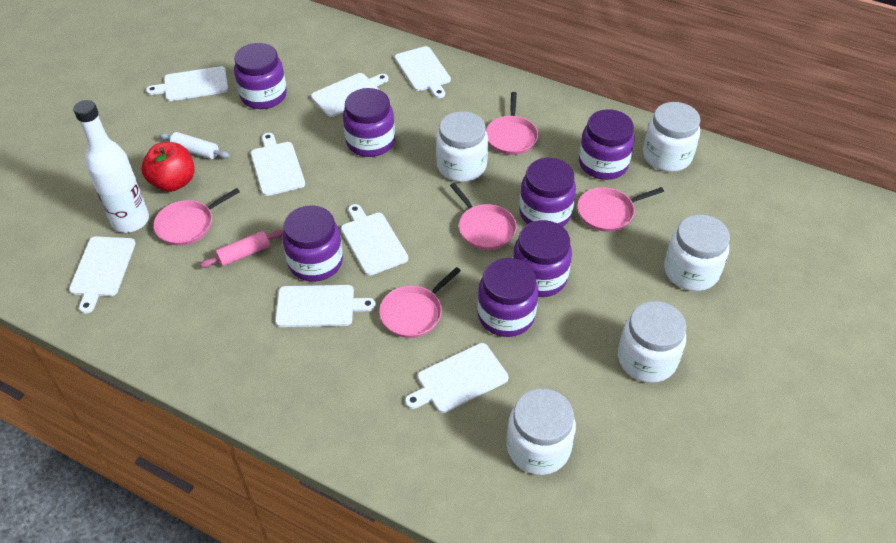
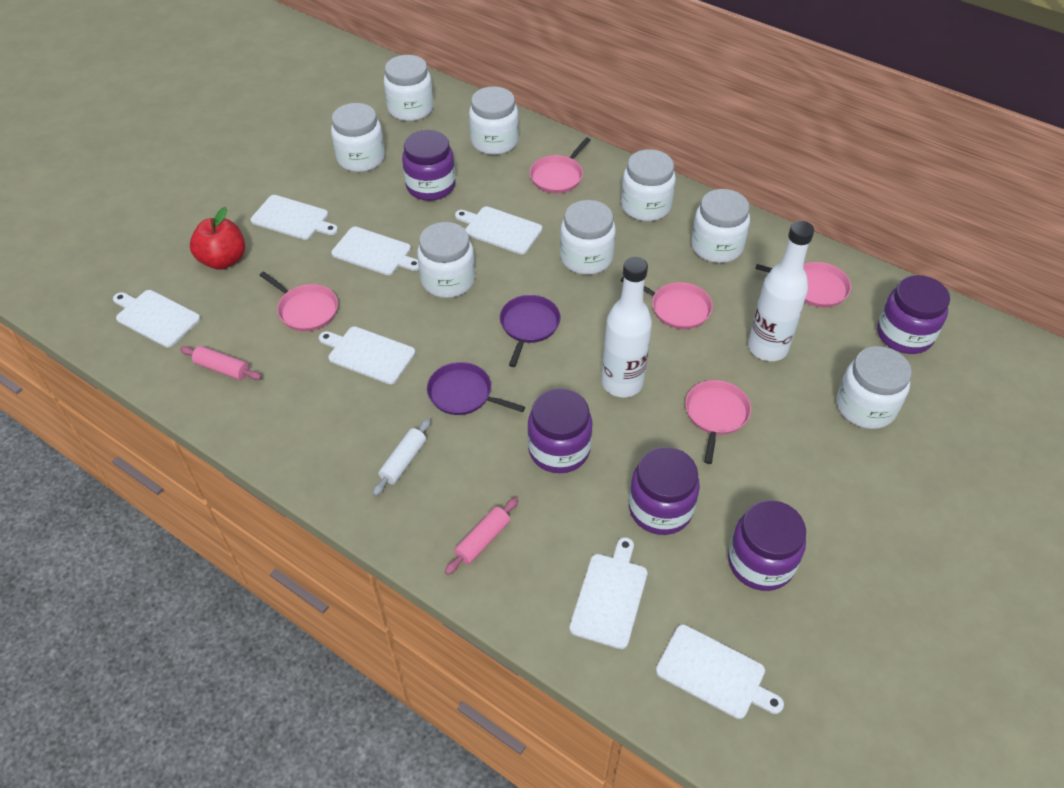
pink rolling pin: [200,230,283,268] = 1 -> [180,346,262,380] [445,497,518,575] = 2
purple jar: [234,43,287,109] [282,205,343,282] [343,88,395,157] [477,258,538,337] [513,220,572,297] [519,158,576,227] [579,109,634,180] = 7 -> [402,130,455,201] [527,388,593,473] [629,447,700,535] [728,500,806,591] [877,275,950,354] = 5
purple pan: none = 0 -> [427,362,525,415] [500,295,560,367] = 2
white bottle: [73,100,149,233] = 1 -> [602,257,652,397] [748,221,814,361] = 2
white cutting board: [69,236,136,314] [146,66,228,101] [251,133,305,196] [275,285,376,327] [311,73,389,117] [341,204,408,276] [395,46,451,98] [405,343,509,413] = 8 -> [113,290,201,347] [250,195,338,240] [319,327,415,384] [331,227,419,275] [455,206,542,254] [569,537,648,649] [656,624,784,719] = 7
white jar: [436,111,488,182] [507,388,576,475] [618,301,687,383] [643,102,700,172] [664,214,730,291] = 5 -> [331,103,385,172] [384,55,433,121] [417,222,475,298] [469,86,519,155] [560,200,616,275] [621,149,676,221] [691,189,750,263] [837,346,912,429] = 8

